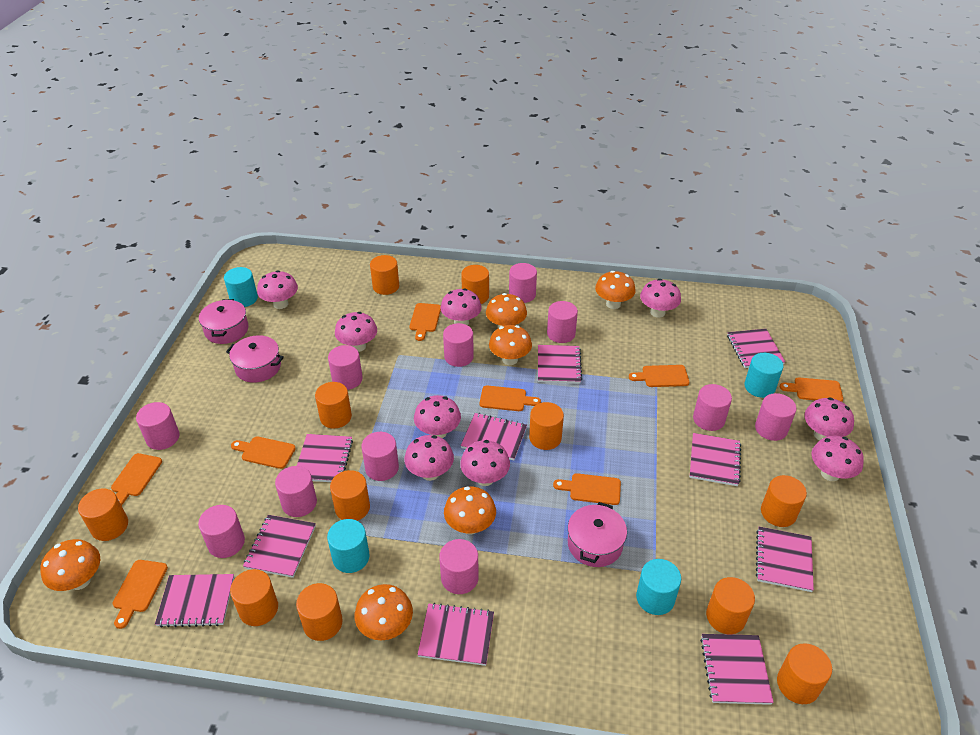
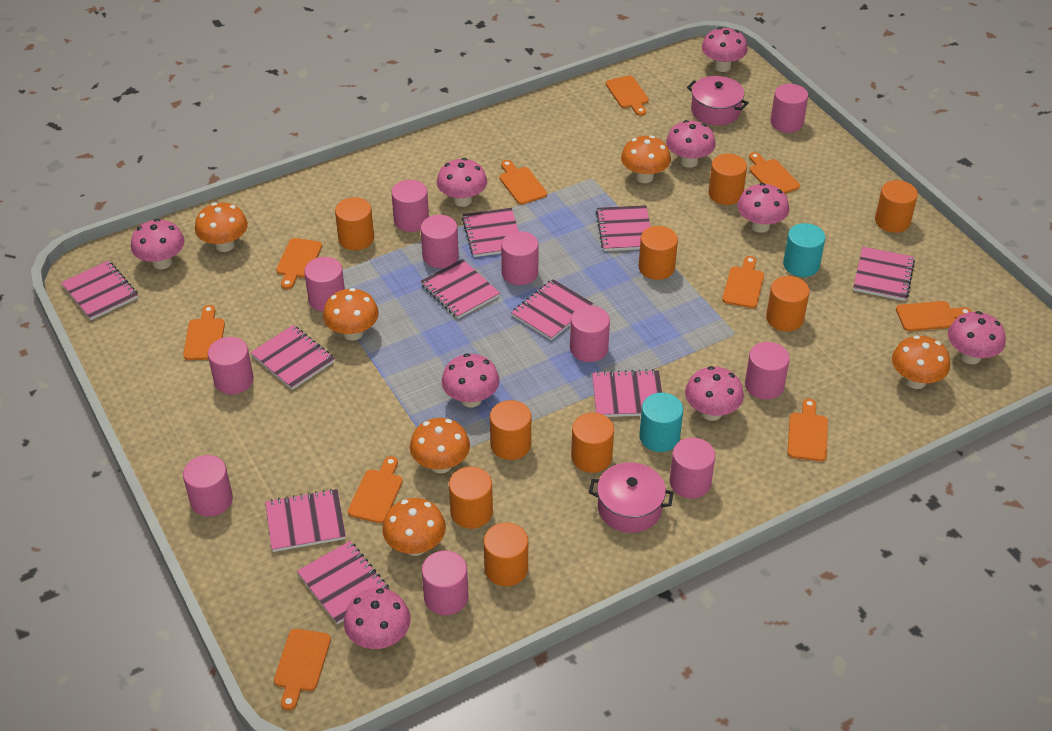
orange cutting board: [111,453,162,506] [113,560,168,629] [231,436,296,469] [409,303,441,341] [480,385,541,411] [553,473,621,505] [629,365,689,387] [780,377,843,402] = 8 -> [183,305,225,360] [274,629,331,711] [276,238,322,289] [348,456,403,523] [500,160,547,205] [606,75,649,116] [722,256,764,308] [749,152,800,194] [788,399,828,461] [896,301,972,331] = 10
orange cylinder: [78,488,128,541] [230,569,278,626] [296,583,343,641] [315,382,352,429] [330,470,370,521] [370,255,399,295] [461,265,489,304] [529,402,564,450] [706,577,755,634] [761,475,807,527] [777,643,832,704] = 11 -> [335,198,374,250] [449,467,493,529] [483,523,528,586] [490,400,531,460] [571,412,614,473] [639,226,678,280] [709,154,747,205] [766,276,810,332] [875,180,918,233] = 9
pink pot: [199,299,249,344] [226,335,284,383] [568,502,627,567] = 3 -> [589,462,674,533] [687,76,749,125] = 2
turquoise cylinder: [224,267,258,307] [327,519,370,573] [636,559,681,615] [744,353,783,398] = 4 -> [639,393,683,452] [783,223,825,277] = 2

